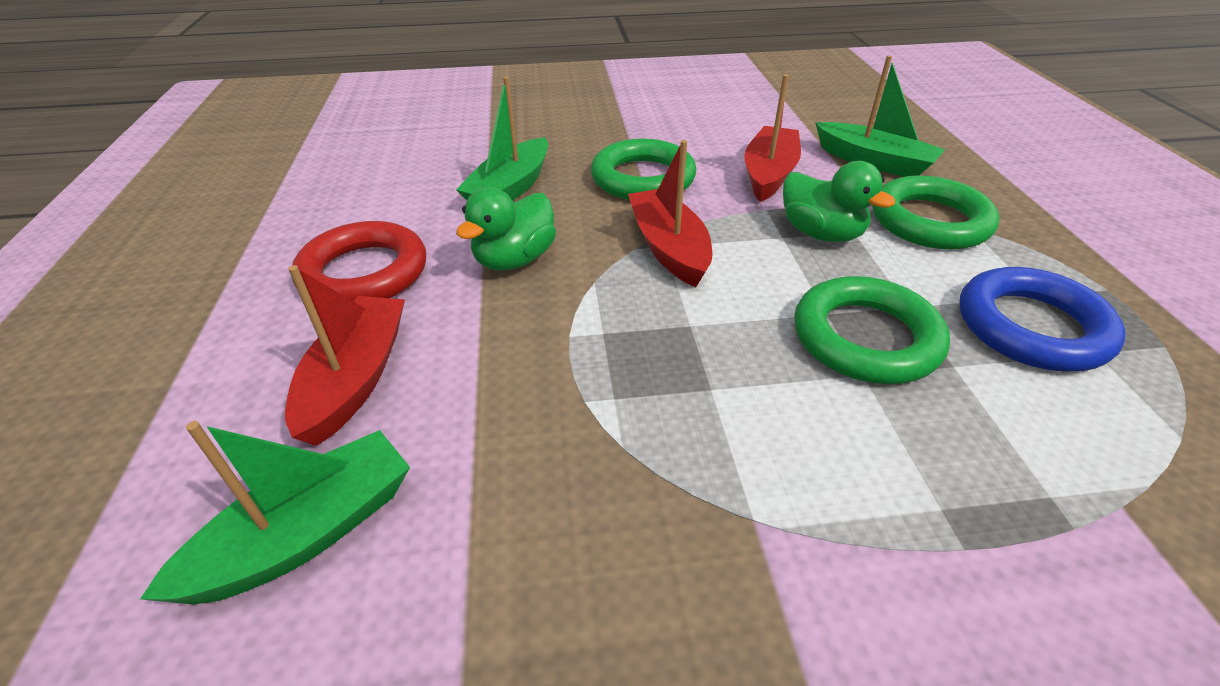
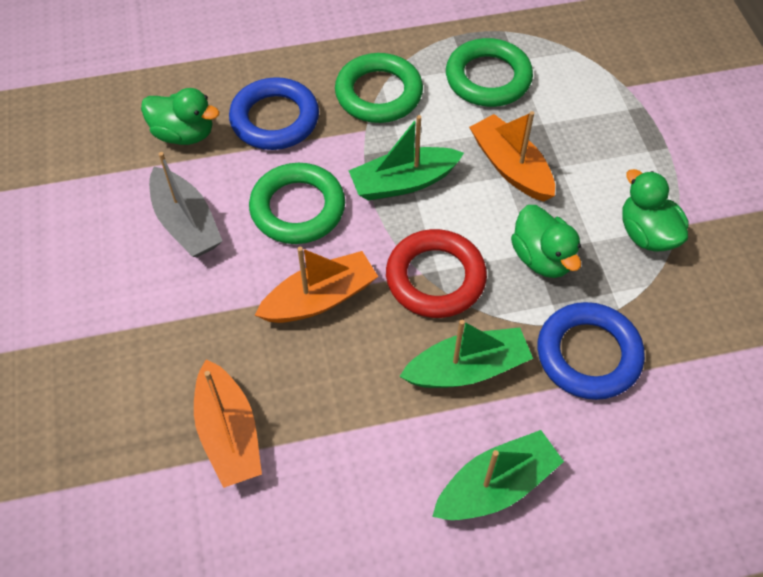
blue ring: [960,267,1126,371] = 1 -> [229,77,319,150] [537,302,645,400] = 2
green duck: [456,187,556,270] [783,161,895,242] = 2 -> [141,88,219,145] [511,205,581,278] [622,169,688,252] = 3
grey boat: none = 0 -> [149,152,222,257] = 1
orange boat: none = 0 -> [194,359,262,488] [255,247,378,323] [469,111,555,202] = 3
red boat: [285,265,405,446] [628,140,712,287] [744,74,801,202] = 3 -> none = 0

